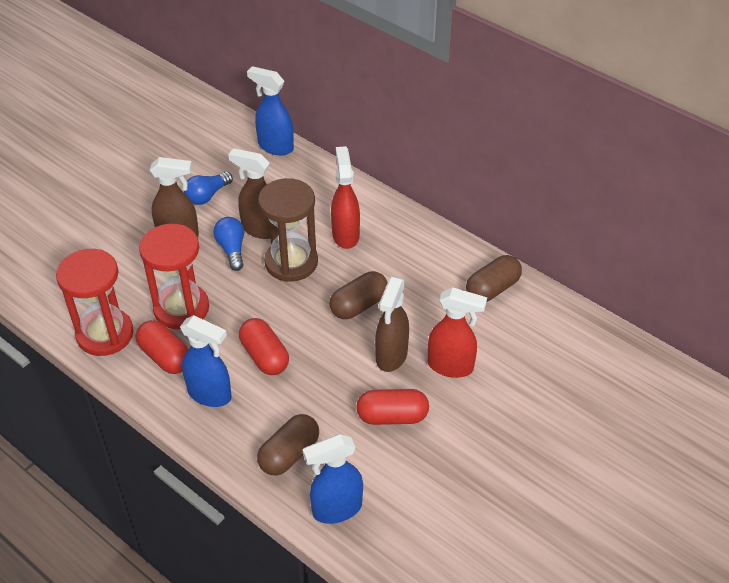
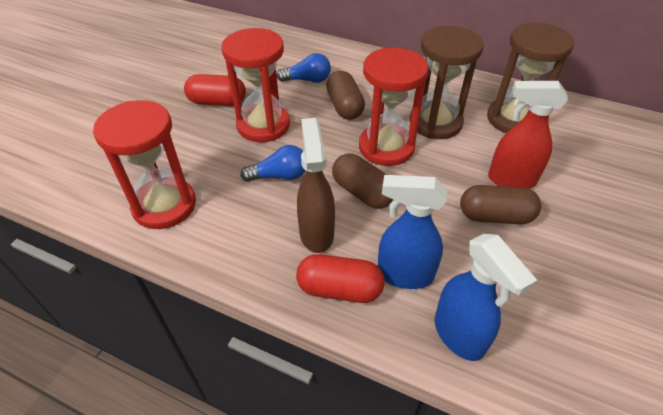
blue spray bottle: [180,315,231,407] [247,66,294,155] [302,434,363,524] = 3 -> [378,175,447,289] [435,234,537,361] = 2
brown hourglass: [258,178,318,282] = 1 -> [410,26,484,139] [487,23,574,133] = 2
brown spray bottle: [150,157,199,237] [228,148,279,239] [375,276,409,372] = 3 -> [297,118,335,253] = 1
red capsule: [136,320,188,374] [239,318,289,375] [356,389,429,425] = 3 -> [184,74,246,106] [296,254,385,303] = 2
red hourglass: [56,249,134,356] [139,224,209,329] = 2 -> [93,100,196,229] [222,28,290,142] [359,48,429,166] = 3
red spray bottle: [331,146,360,249] [428,287,487,378] = 2 -> [488,81,568,188] = 1

